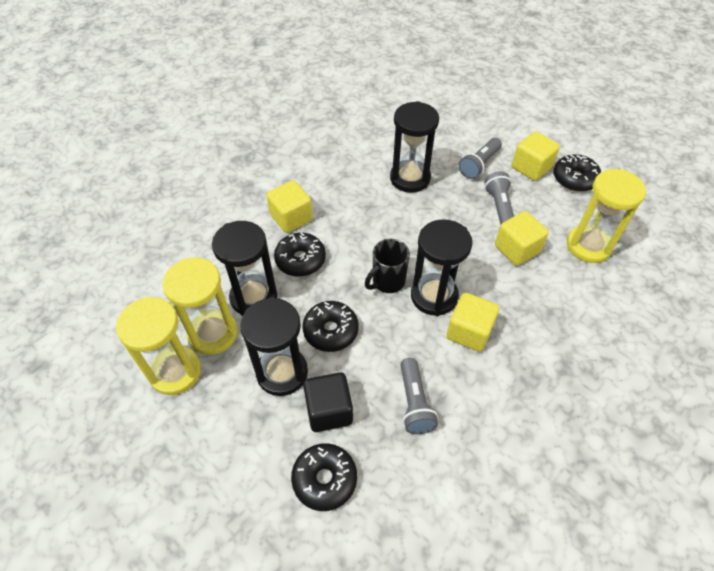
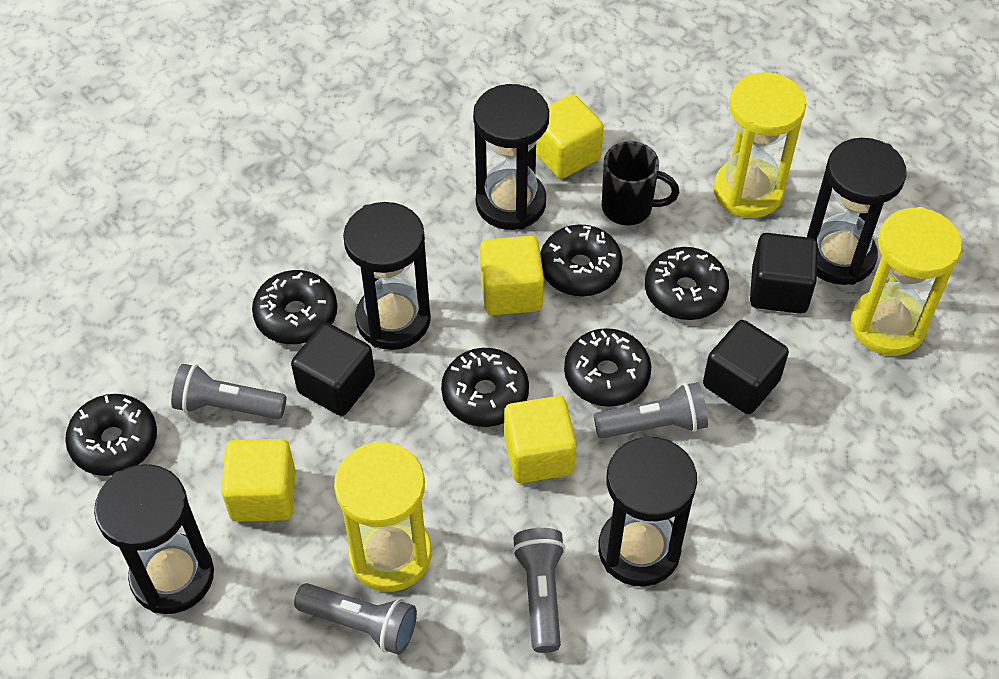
black cube: [303,372,353,432] = 1 -> [291,323,375,416] [703,320,789,414] [750,233,818,314] = 3
black donut: [274,232,326,277] [291,443,357,511] [303,301,359,352] [553,154,601,192] = 4 -> [65,394,157,476] [252,270,337,344] [441,348,529,427] [540,224,623,296] [564,328,651,407] [645,247,729,320] = 6
black hourglass: [212,221,277,316] [240,297,308,396] [390,101,439,193] [411,219,472,316] = 4 -> [94,464,214,614] [343,202,431,350] [473,84,549,230] [598,436,697,587] [807,138,907,285] = 5
grey flashlight: [400,358,438,434] [459,138,502,179] [484,171,514,224] = 3 -> [171,364,286,419] [294,583,417,655] [512,528,565,653] [594,382,708,438] = 4

